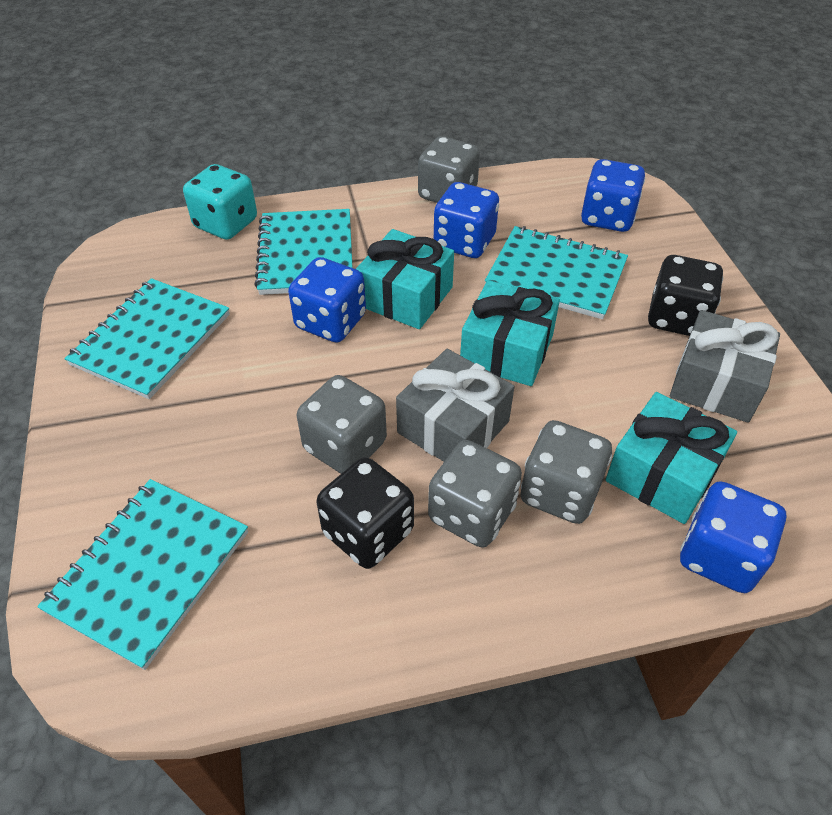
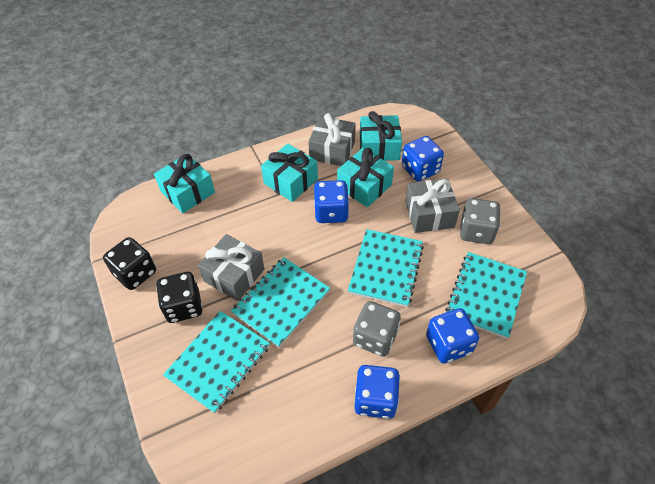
grey dice: [297,375,387,474] [418,136,480,203] [428,440,522,548] [521,420,612,524] = 4 -> [353,301,401,357] [460,198,501,244] = 2
grey gift: [396,349,514,462] [670,310,780,423] = 2 -> [198,234,264,301] [308,113,356,166] [405,179,460,233] = 3
turquoise dice: [183,164,257,240] = 1 -> none = 0
turquoise gift: [356,229,454,329] [460,280,560,386] [606,392,737,524] = 3 -> [154,154,215,213] [261,144,318,202] [337,148,394,207] [360,111,402,161] = 4

